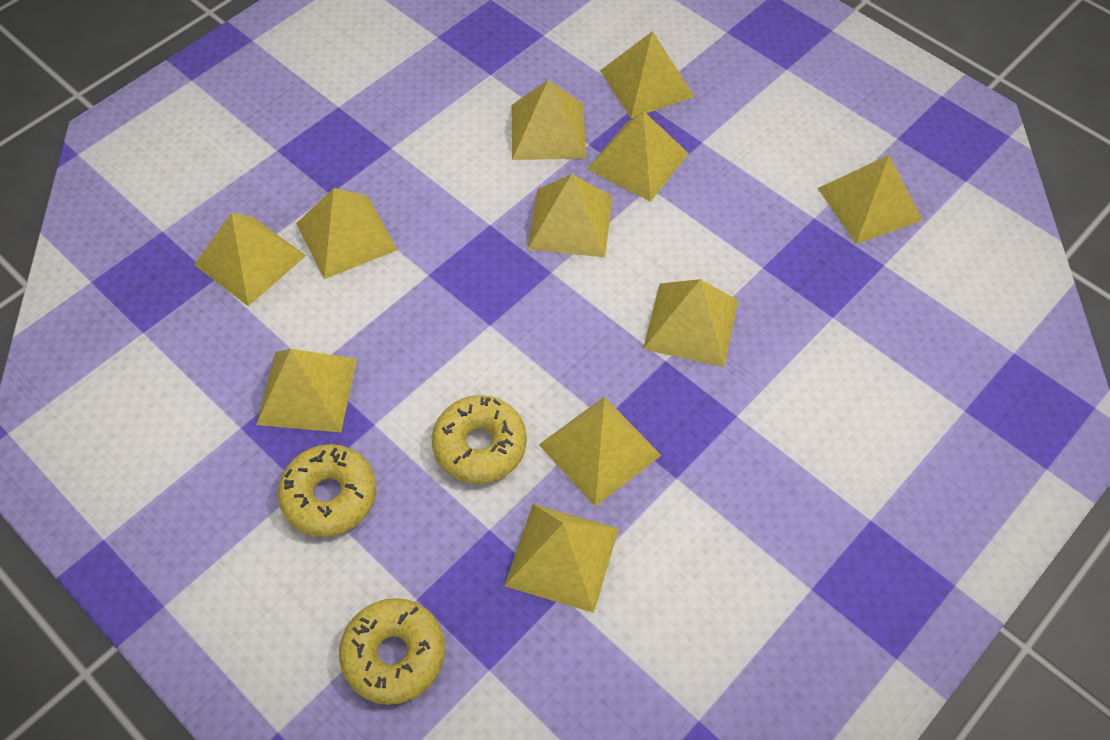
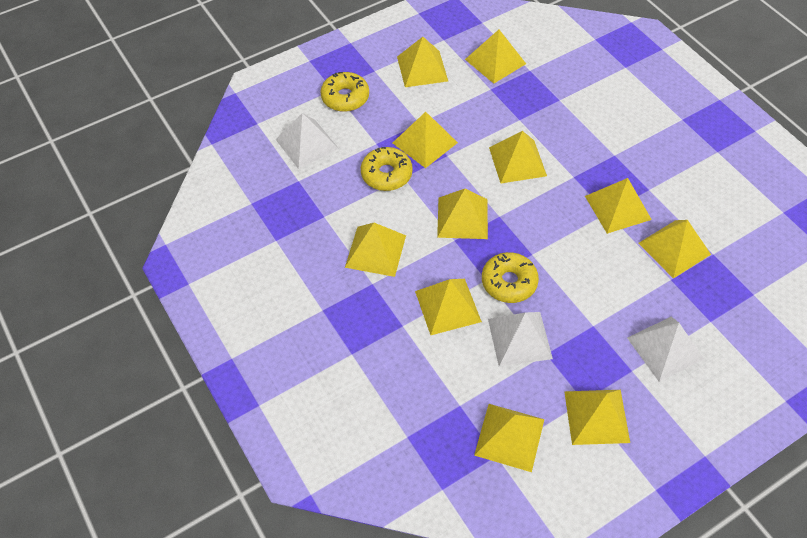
white pyramid: none = 0 -> [275,113,339,169] [488,312,553,367] [627,317,704,382] = 3

